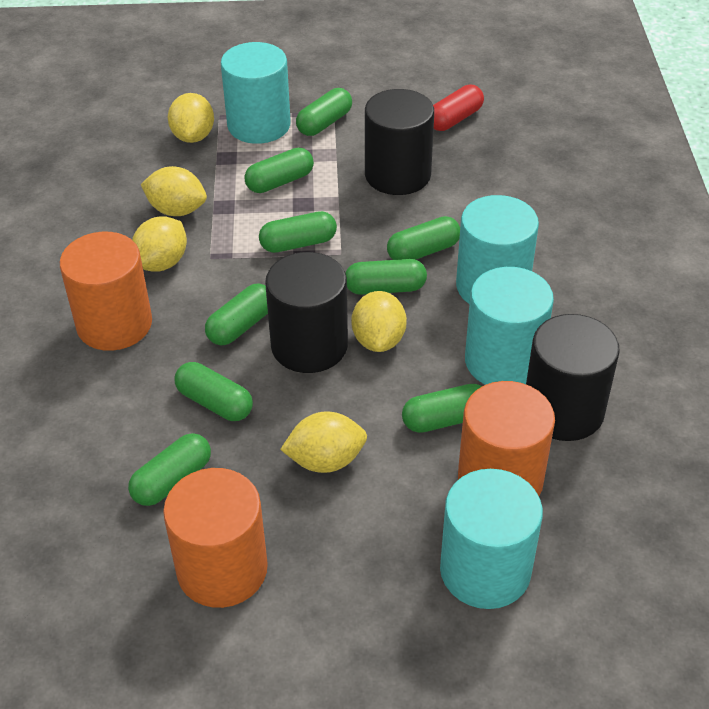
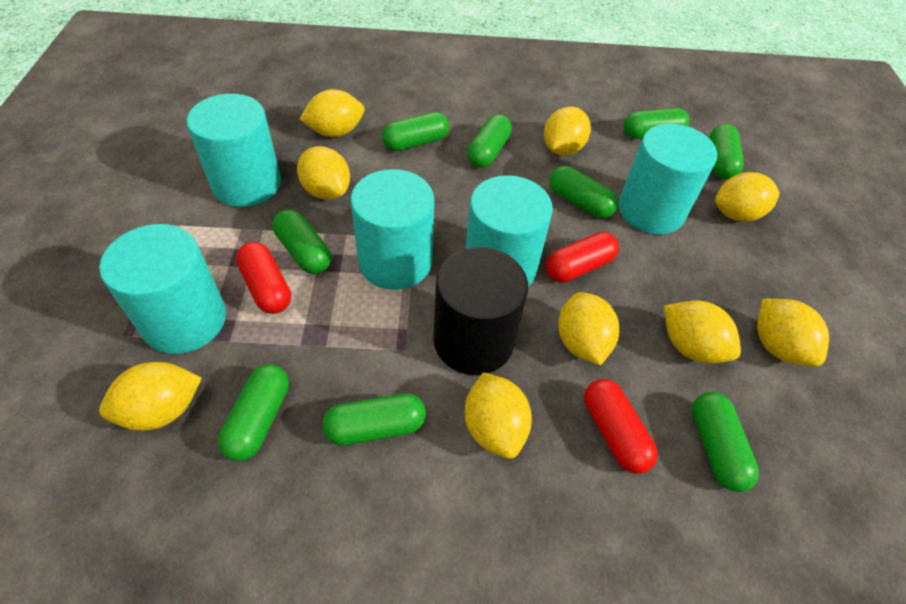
black cylinder: [265,252,348,373] [365,89,434,195] [526,314,620,441] = 3 -> [433,247,528,375] = 1
orange cylinder: [60,232,152,351] [163,468,268,608] [458,381,555,496] = 3 -> none = 0
red capsule: [433,85,484,131] = 1 -> [236,242,291,314] [545,232,619,283] [584,379,658,474] = 3
turquoise cylinder: [221,42,291,144] [440,469,543,609] [456,195,539,304] [465,267,554,385] = 4 -> [99,224,226,354] [186,94,281,207] [350,169,434,290] [465,175,553,286] [619,124,717,234] = 5
yellow lemon: [132,216,187,272] [141,166,207,216] [168,93,214,143] [280,411,367,473] [351,291,407,352] = 5 -> [99,362,202,431] [297,146,350,200] [300,89,365,137] [465,372,532,459] [544,106,591,155] [558,292,619,366] [664,300,741,363] [715,172,780,222] [757,299,829,366] = 9

